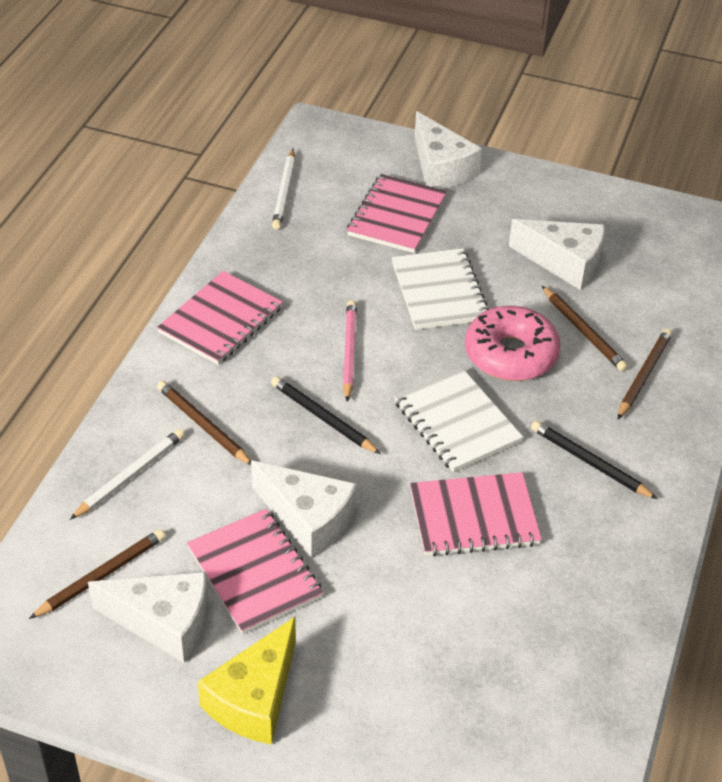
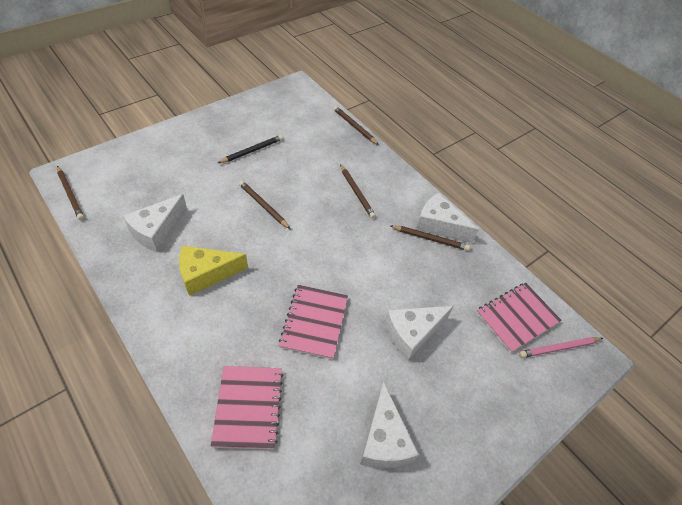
black pencil: [271,376,381,454] [531,420,657,499] = 2 -> [218,135,283,163] = 1
brown pencil: [29,529,166,619] [157,381,251,465] [542,286,628,372] [618,328,672,419] = 4 -> [57,166,84,220] [239,180,290,229] [333,106,379,145] [340,164,376,219] [390,225,470,251] = 5
pink donut: [465,306,561,381] = 1 -> none = 0
pink notebook: [157,271,283,365] [187,509,323,634] [347,174,447,253] [410,472,542,557] = 4 -> [211,366,283,450] [279,285,348,360] [476,283,562,353] = 3
white notebook: [392,248,489,330] [394,367,523,472] = 2 -> none = 0
white pencil: [70,429,184,520] [272,149,295,230] = 2 -> none = 0

